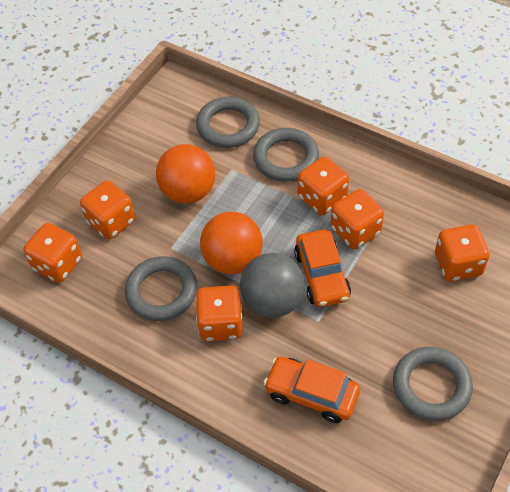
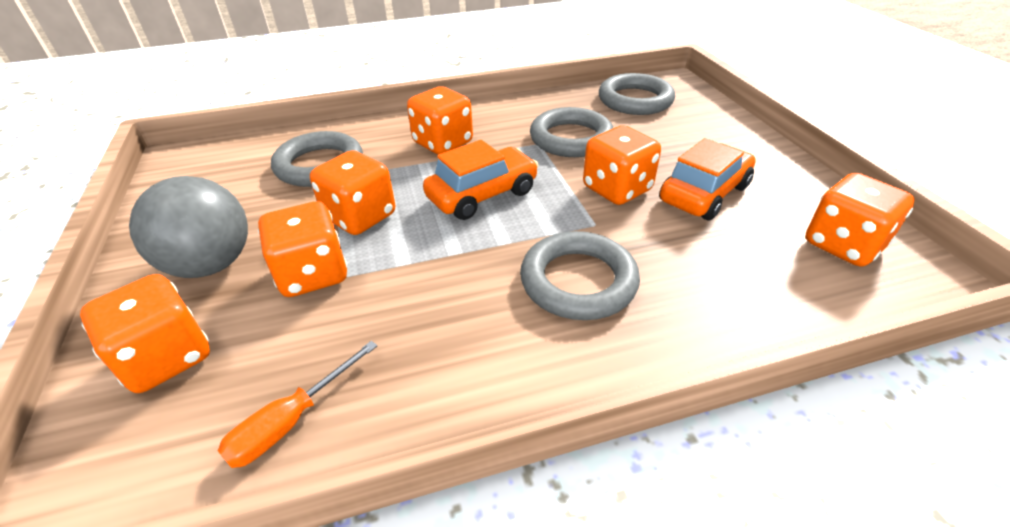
orange ball: [156,144,215,204] [200,212,263,274] = 2 -> none = 0
orange screwdriver: none = 0 -> [218,341,377,468] = 1

